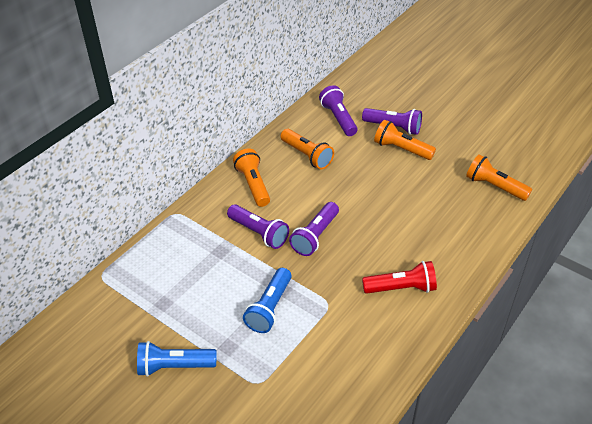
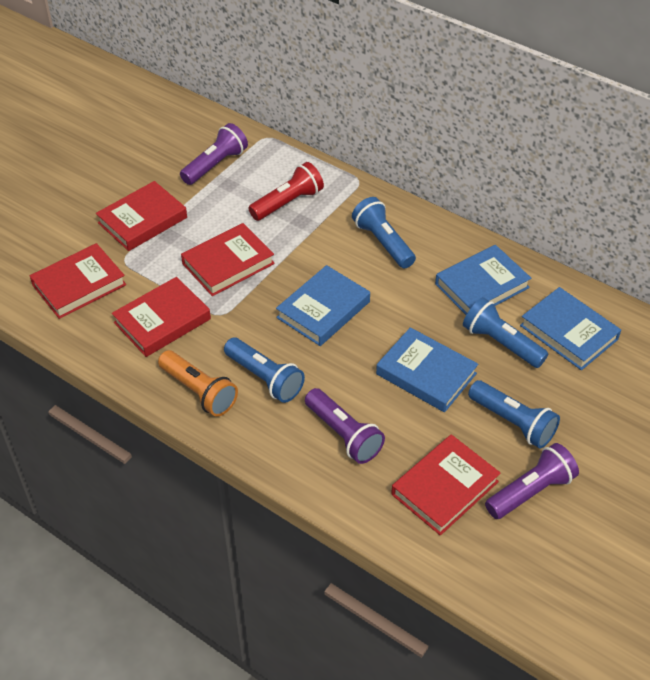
blue book: none = 0 -> [276,265,370,346] [376,327,478,412] [435,245,531,315] [520,287,621,370] = 4
blue flashlight: [137,341,216,377] [243,268,292,333] = 2 -> [224,338,305,403] [352,197,416,268] [463,297,548,368] [468,380,560,448] = 4
orange flashlight: [233,149,270,207] [280,129,334,169] [374,120,436,160] [466,154,532,201] = 4 -> [158,350,238,417] = 1
purple flashlight: [227,204,289,249] [289,202,339,256] [319,85,357,136] [362,108,422,135] = 4 -> [180,123,248,185] [305,388,385,464] [485,443,579,519] = 3
red book: none = 0 -> [30,243,126,319] [96,181,187,251] [112,277,211,357] [181,223,275,296] [391,434,501,536] = 5

